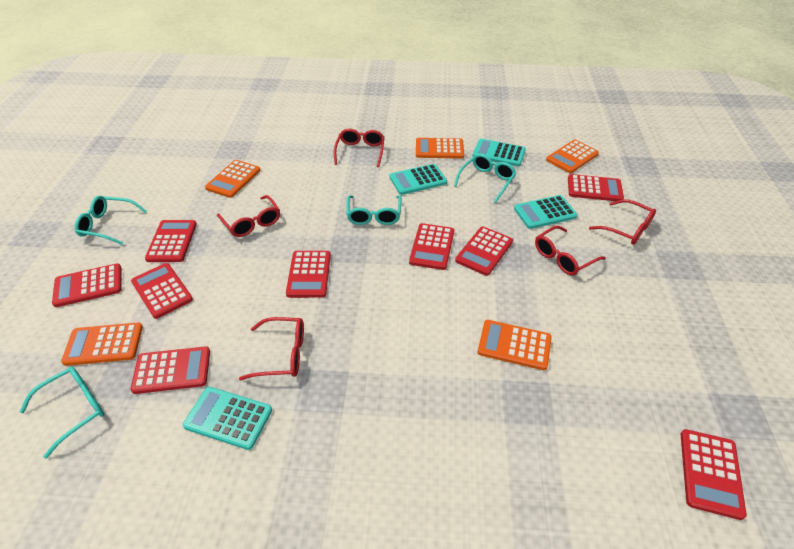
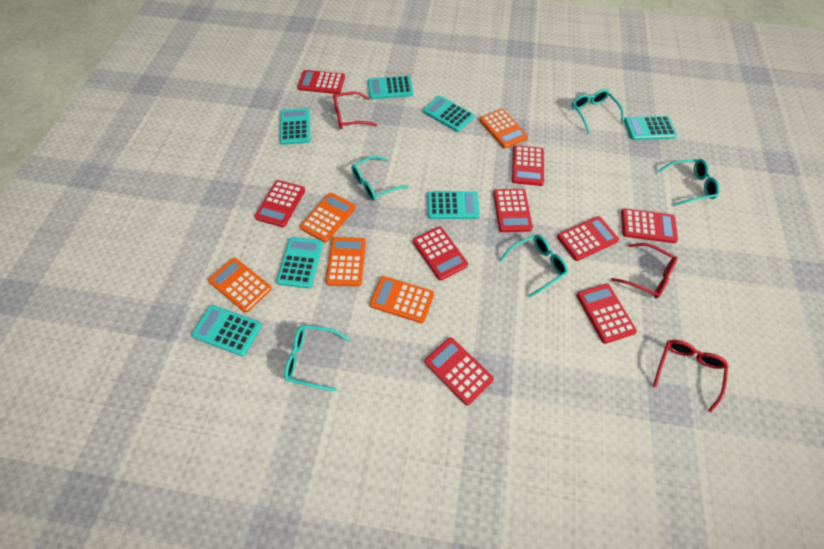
red glasses: [217,195,280,237] [239,317,304,380] [334,129,384,167] [535,226,606,275] [589,199,656,245] = 5 -> [333,91,377,129] [611,243,677,298] [653,340,728,412] = 3
turquoise calculator: [183,387,272,450] [390,164,447,195] [473,139,526,166] [514,195,578,229] = 4 -> [191,305,262,357] [276,237,323,289] [280,108,310,145] [368,76,413,99] [423,96,475,132] [427,191,480,219] [624,116,677,140] = 7
turquoise glasses: [19,366,104,459] [75,196,147,245] [346,195,402,225] [454,154,516,203] = 4 -> [284,325,350,392] [351,156,409,201] [500,234,568,297] [572,89,624,134] [657,159,720,206] = 5

